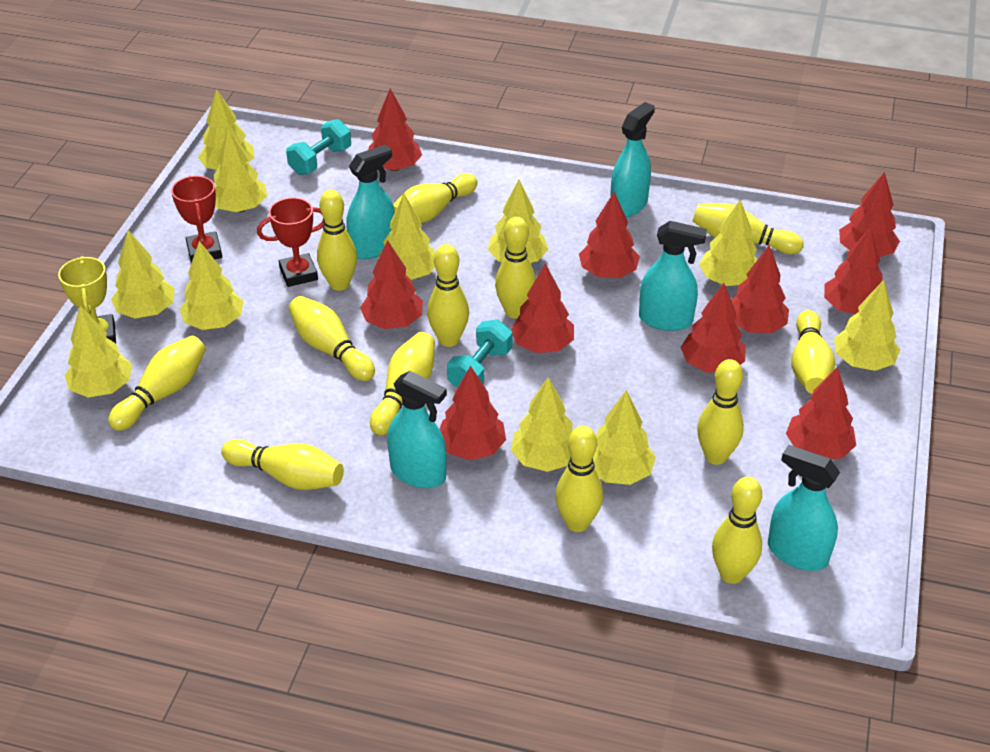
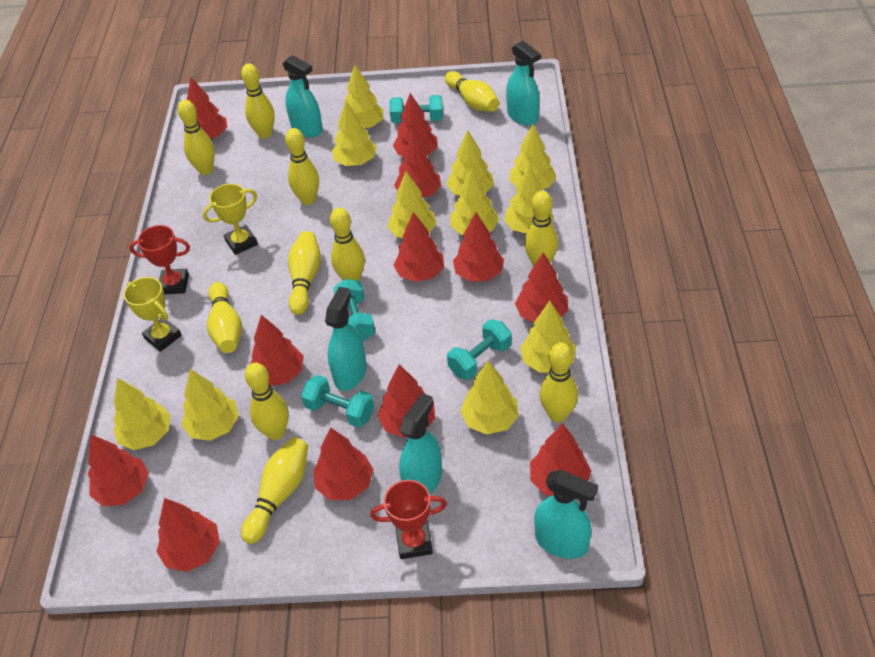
red tree: [360,240,423,329] [368,89,422,171] [440,366,506,460] [511,264,574,353] [579,192,640,278] [680,283,745,373] [731,245,789,333] [786,367,856,459] [824,227,883,314] [839,172,900,257] = 10 -> [88,434,149,506] [157,498,220,572] [184,77,227,140] [249,315,304,386] [313,427,374,500] [378,364,435,438] [393,93,438,156] [394,132,441,198] [394,212,444,282] [453,212,504,281] [515,252,568,322] [530,423,591,496] = 12
turquoise dumbbell: [286,119,351,175] [447,320,512,388] = 2 -> [301,375,374,428] [333,279,375,341] [389,95,443,123] [447,319,512,380] = 4
yellow bowling pin: [108,336,206,431] [221,439,344,490] [289,296,375,381] [317,190,357,291] [370,332,435,435] [393,173,477,223] [427,244,469,347] [495,217,536,319] [555,426,603,532] [693,203,804,254] [697,359,744,465] [712,477,762,584] [791,310,835,394] = 13 -> [178,100,215,175] [207,282,242,353] [241,64,275,139] [241,437,308,544] [245,363,289,440] [285,128,319,205] [288,231,321,315] [330,208,365,281] [445,71,499,112] [524,191,558,267] [540,343,578,422] = 11
yellow trophy: [58,256,116,343] = 1 -> [124,277,182,352] [203,184,258,255] = 2

